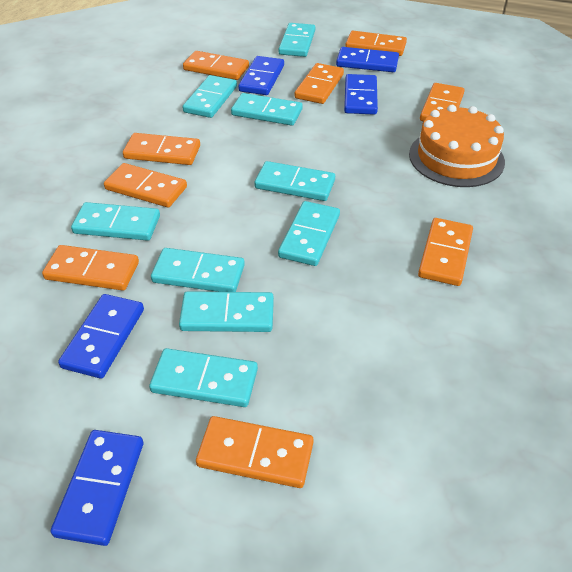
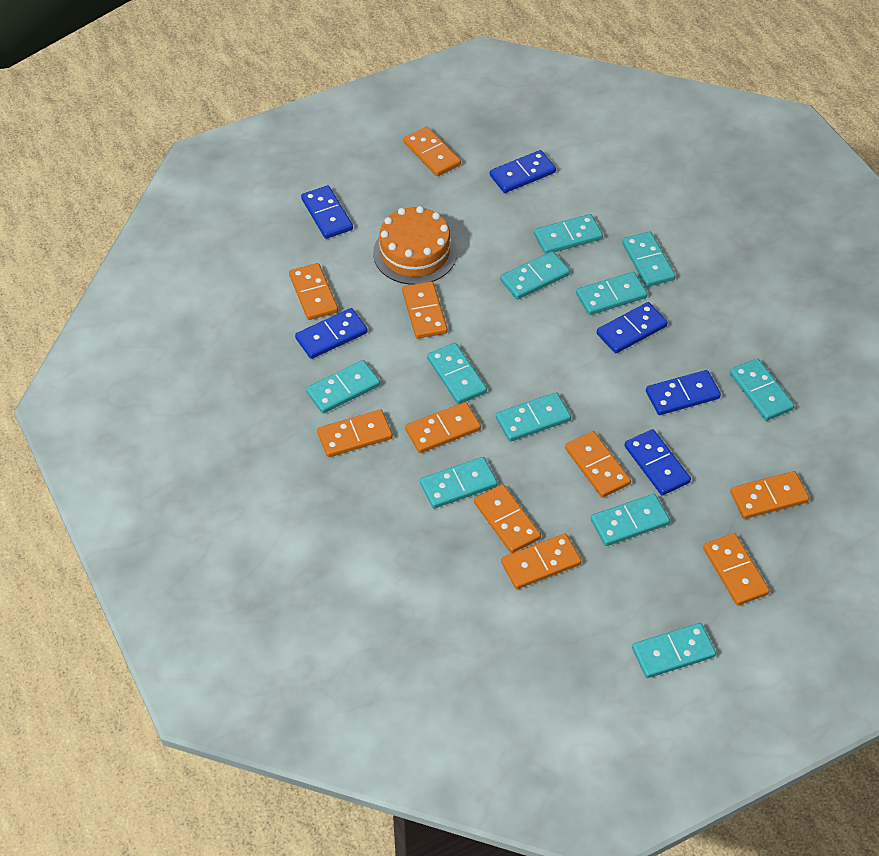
blue domino: [51,430,143,546] [58,294,144,378] [238,56,284,95] [336,47,399,72] [344,74,378,115] = 5 -> [295,308,368,359] [301,185,353,239] [490,150,556,193] [597,302,668,353] [624,429,691,495] [646,370,721,415] = 6
orange domino: [42,245,139,291] [104,163,187,207] [123,133,200,165] [183,51,249,80] [196,416,313,488] [295,63,344,104] [345,31,407,56] [418,218,473,286] [420,83,465,122] = 9 -> [289,263,338,320] [317,409,393,457] [402,281,448,339] [403,127,461,176] [405,402,481,453] [474,484,541,553] [501,534,581,589] [565,431,631,498] [703,533,770,605] [730,471,809,519] = 10
turquoise domino: [71,202,160,241] [149,348,258,407] [151,248,245,292] [179,291,274,332] [183,75,237,118] [231,93,303,126] [254,161,335,201] [278,23,315,57] [278,201,340,266] = 9 -> [306,360,380,414] [420,457,498,508] [427,343,487,404] [496,392,571,441] [500,251,570,299] [534,214,603,254] [576,272,647,315] [591,494,670,546] [622,231,676,287] [632,623,716,678] [730,358,794,421] = 11

